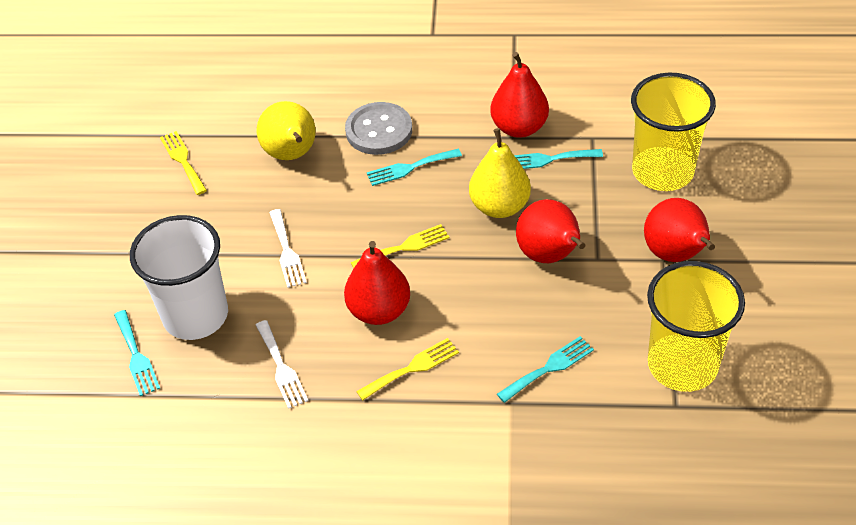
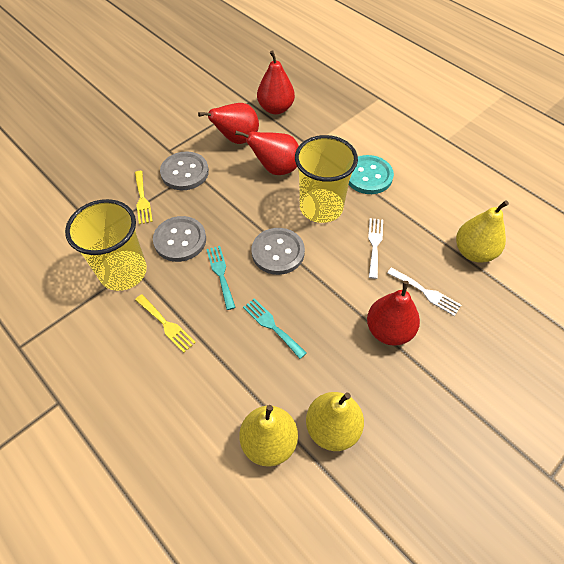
grey button: [345,102,412,155] = 1 -> [153,216,206,262] [160,151,209,190] [252,228,305,275] = 3
turquoise button: none = 0 -> [349,155,394,194] = 1
turquoise fork: [114,310,160,396] [367,149,462,186] [497,336,594,403] [514,149,603,169] = 4 -> [206,246,236,310] [243,298,306,359] = 2
white cup: [130,215,228,340] = 1 -> none = 0
yellow fork: [160,131,207,195] [351,224,450,268] [356,338,459,400] = 3 -> [135,171,153,224] [135,294,196,353] = 2
yellow pear: [257,101,316,160] [469,128,531,218] = 2 -> [239,405,298,467] [306,392,364,451] [456,200,509,263] = 3

